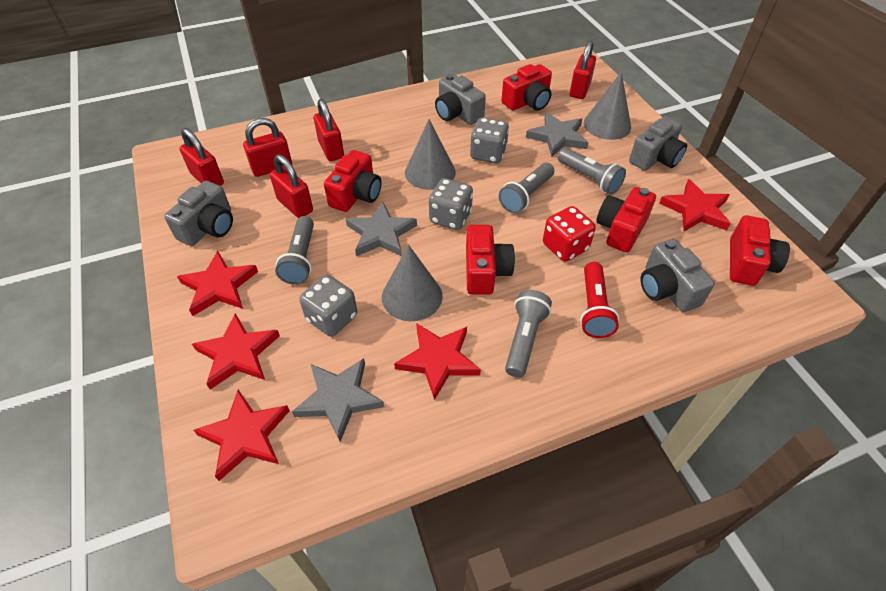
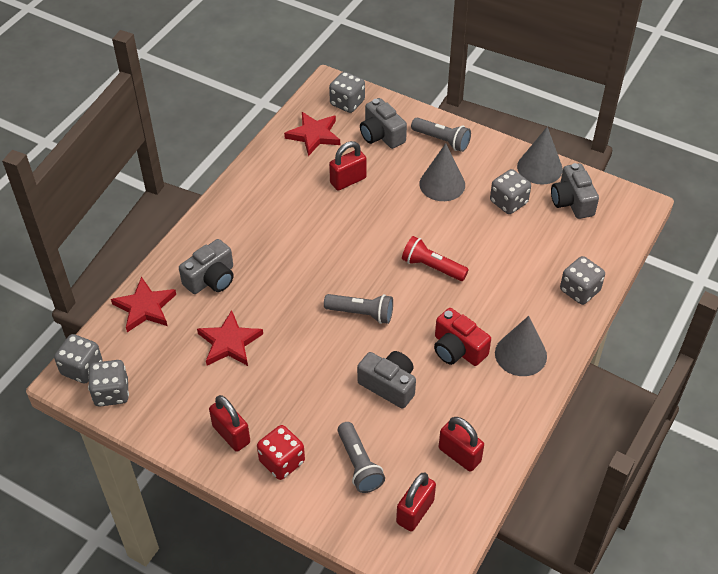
grey dice: [299,275,357,337] [429,178,473,230] [470,117,509,164] = 3 -> [54,334,103,383] [88,360,129,407] [329,72,365,113] [490,169,531,214] [560,256,605,305] = 5
grey flashlight: [275,216,314,285] [499,163,554,213] [505,290,552,377] [558,148,626,195] = 4 -> [324,294,393,324] [338,422,385,493] [411,118,471,152] = 3
grey star: [292,358,384,442] [346,201,417,257] [526,112,589,157] = 3 -> none = 0
red camera: [324,150,382,212] [466,225,515,295] [501,64,552,111] [596,187,656,253] [730,215,790,286] = 5 -> [434,308,491,366] = 1
red padlock: [179,128,224,186] [243,118,292,177] [270,154,313,218] [314,99,344,161] [570,40,596,99] = 5 -> [209,395,250,452] [329,141,367,191] [396,473,436,531] [439,417,484,472] = 4
red star: [177,251,258,316] [192,313,280,390] [194,390,290,481] [394,323,481,400] [659,179,731,231] = 5 -> [111,277,176,332] [197,310,263,366] [284,112,340,156] = 3

